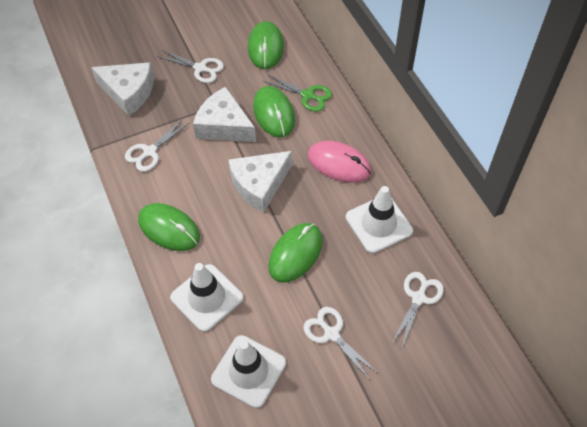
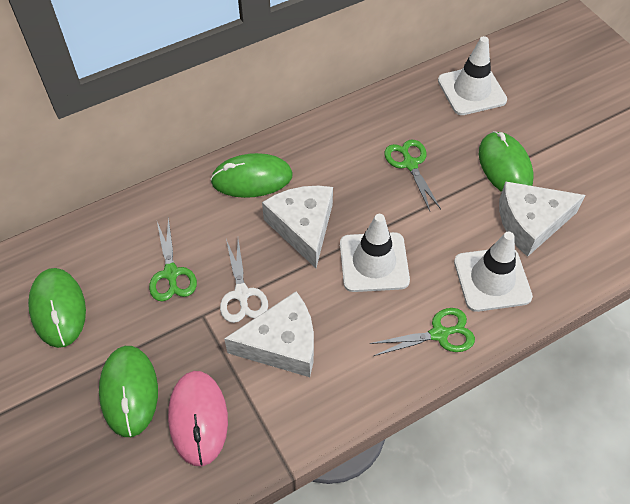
green scissors: [263,74,332,112] = 1 -> [149,217,197,301] [369,308,475,356] [384,140,441,211] = 3
white scissors: [125,119,190,172] [157,50,224,83] [304,307,378,380] [392,272,444,347] = 4 -> [220,239,268,323] = 1

